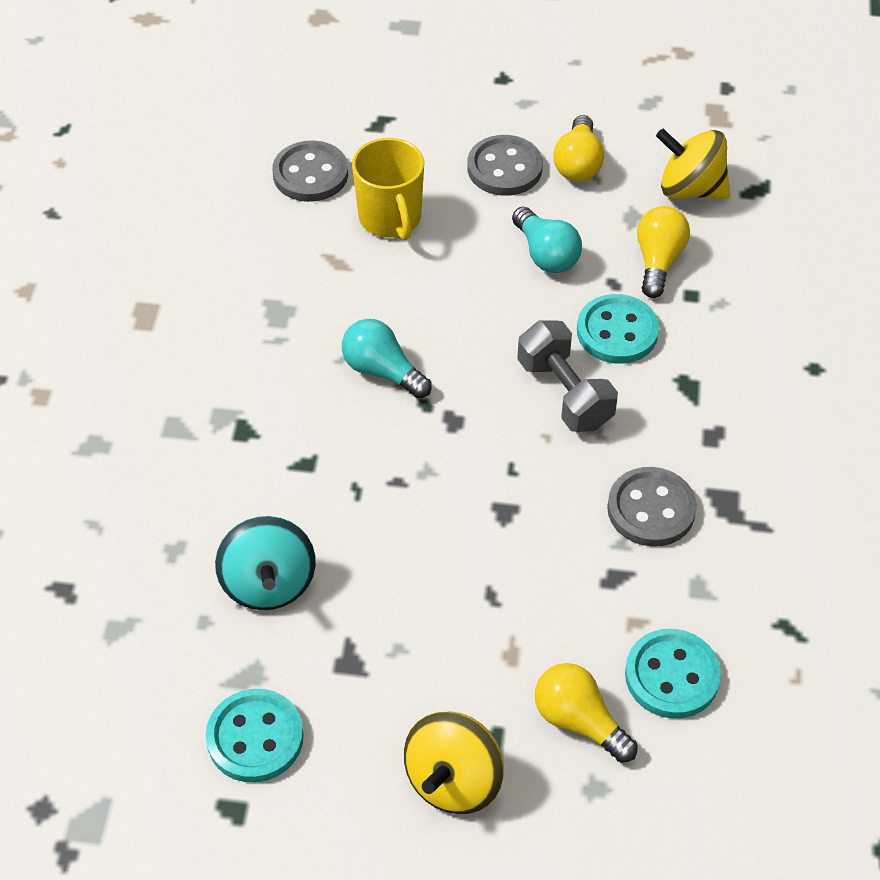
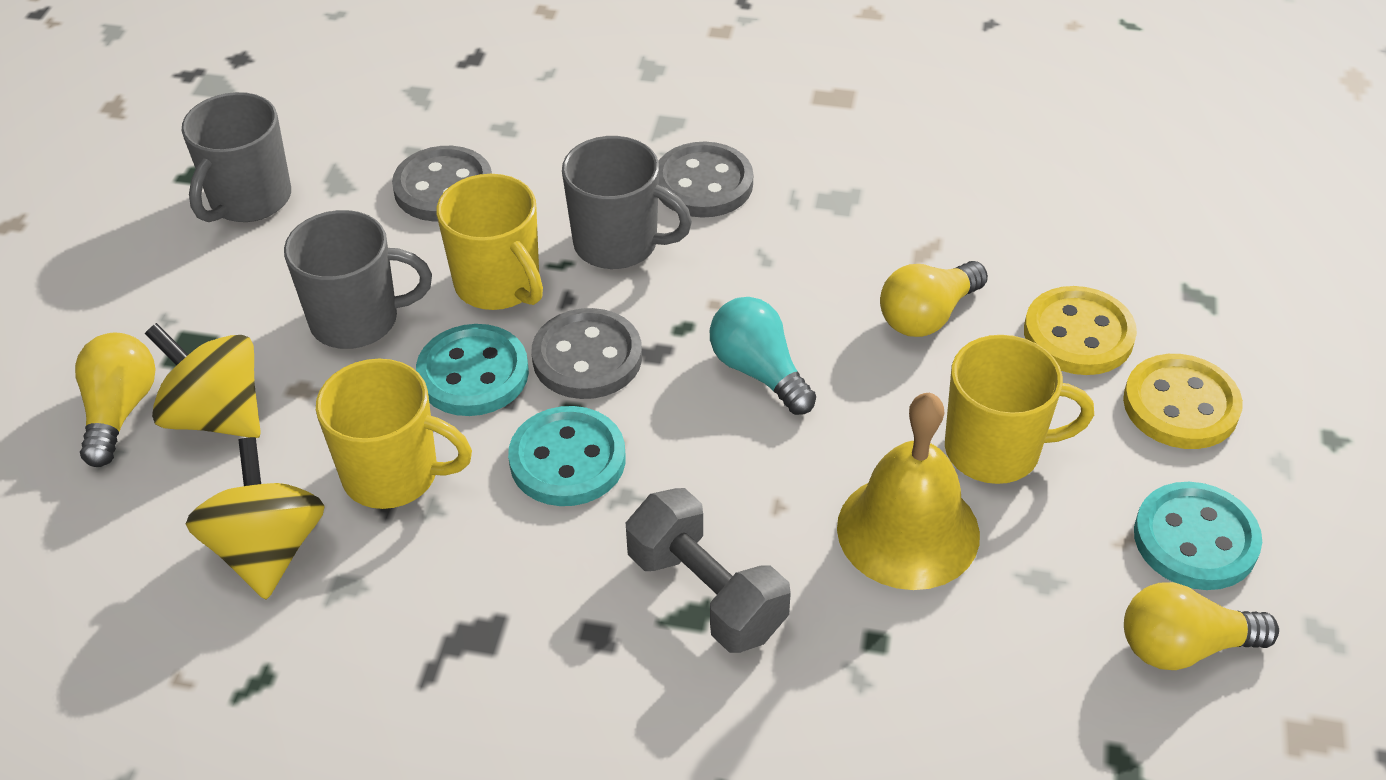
grey mug: none = 0 -> [182,92,291,222] [284,210,432,349] [562,136,692,269] = 3
turquoise light bulb: [342,319,432,398] [512,207,582,273] = 2 -> [710,297,816,415] = 1
turquoise spinning top: [215,516,316,610] = 1 -> none = 0
yellow bell: none = 0 -> [837,392,980,590] = 1
yellow button: none = 0 -> [1024,286,1137,375] [1123,354,1243,449] = 2
yellow mug: [352,138,424,241] = 1 -> [316,359,472,509] [436,174,543,310] [945,335,1094,484] = 3

